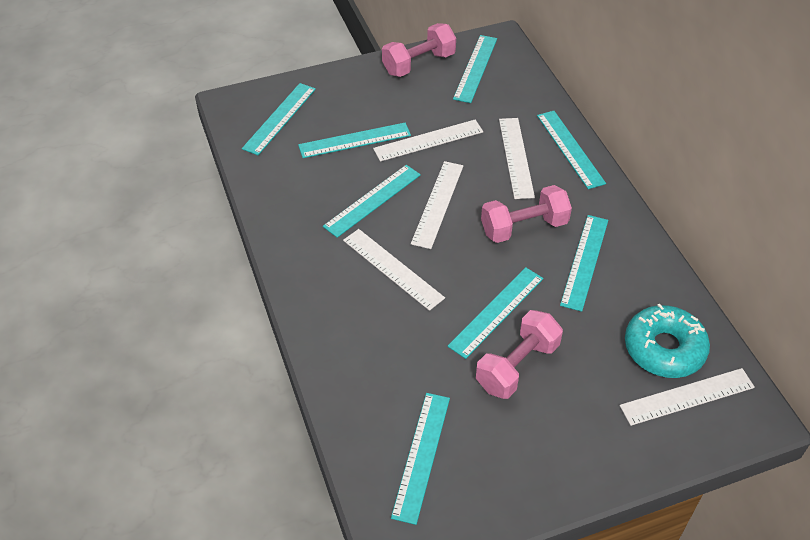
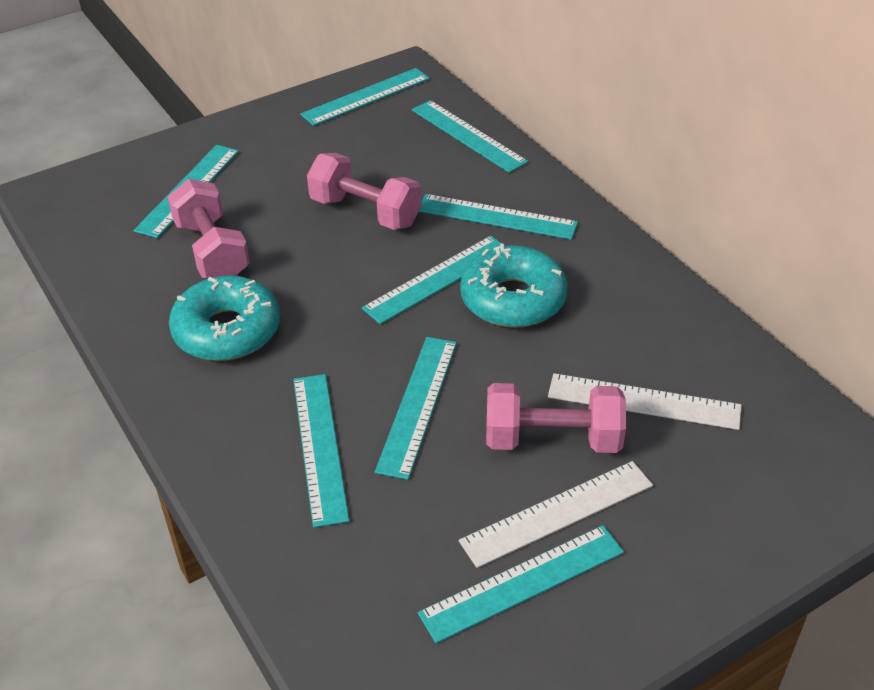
turquoise donut: [625,304,710,378] = 1 -> [169,275,280,361] [460,244,568,328] = 2
white ruler: [343,229,445,311] [373,120,483,162] [411,161,463,249] [499,118,535,199] [620,368,755,426] = 5 -> [459,461,653,568] [548,373,742,430] = 2

